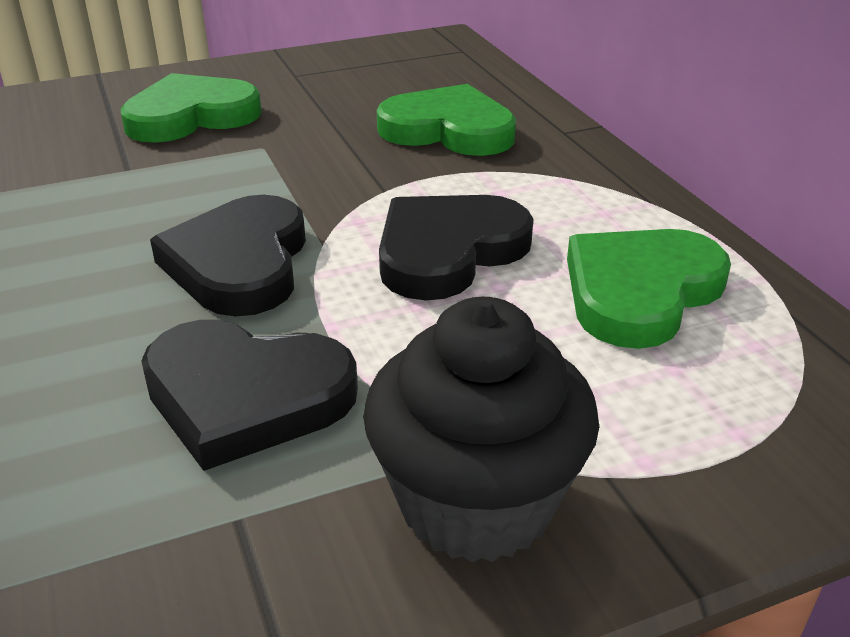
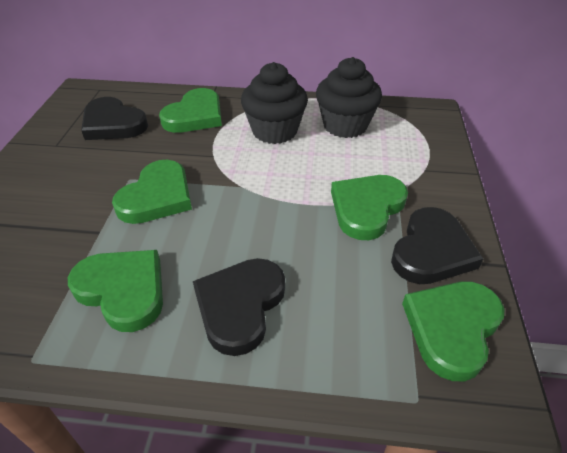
black cupcake: [363,297,599,562] = 1 -> [241,62,308,144] [316,57,382,138] = 2
green heart: [121,73,262,143] [377,84,516,156] [567,229,731,349] = 3 -> [68,250,163,332] [112,160,192,224] [159,88,222,133] [331,175,408,240] [402,281,505,381] = 5

